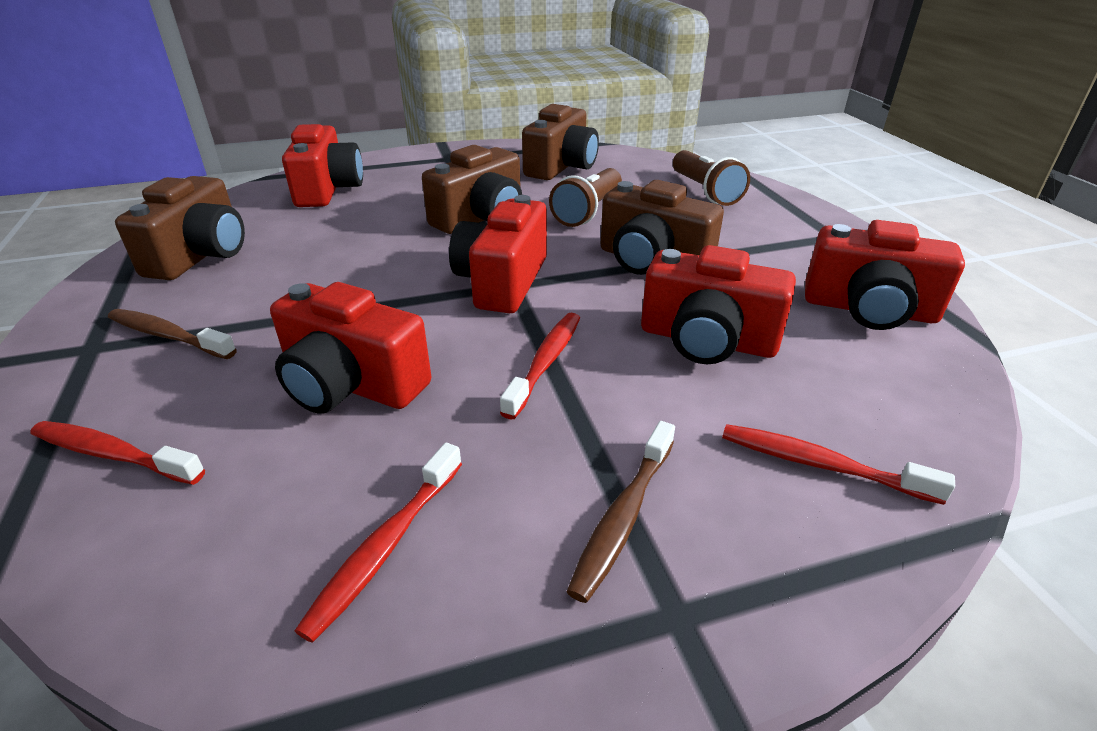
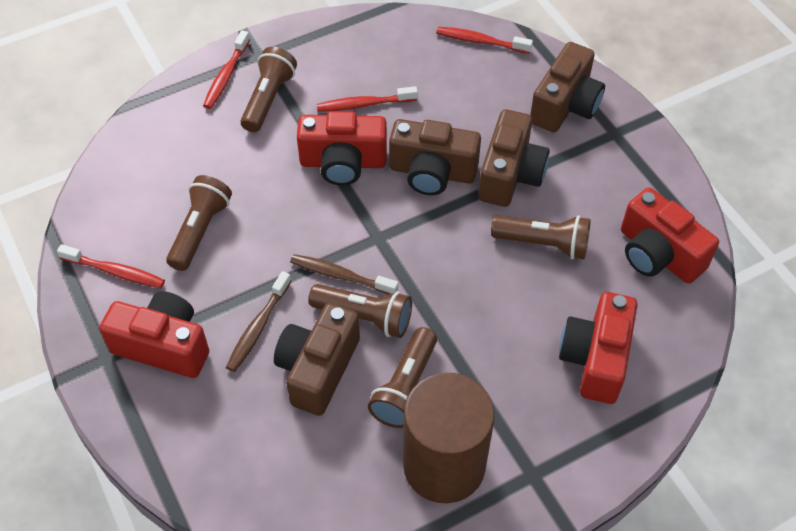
brown cylinder: none = 0 -> [403,373,494,503] = 1
brown flashlight: [549,168,622,227] [673,150,750,206] = 2 -> [166,175,232,271] [241,47,297,132] [308,284,412,338] [368,327,437,428] [491,215,591,260] = 5
red camera: [270,282,431,414] [282,124,363,207] [449,195,547,313] [641,245,796,364] [805,220,965,330] = 5 -> [99,291,209,378] [297,111,387,186] [559,292,638,404] [621,187,719,284] = 4

